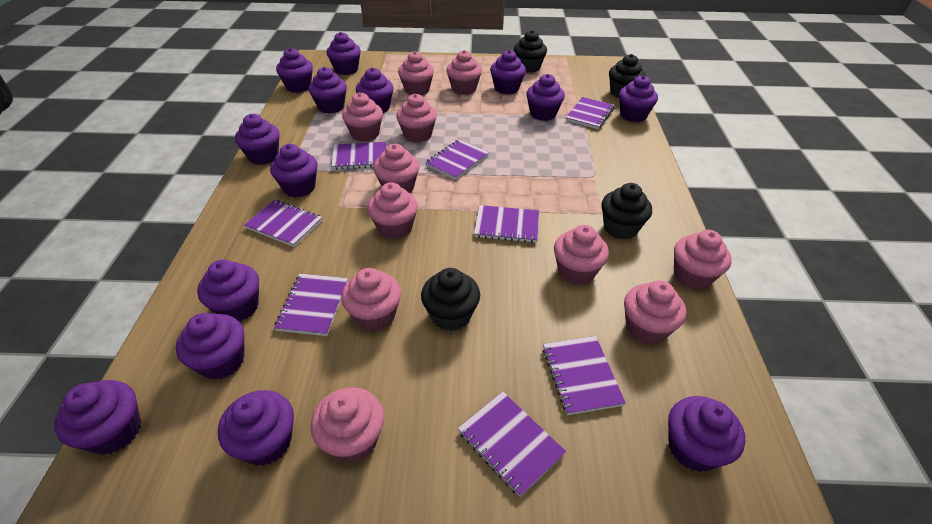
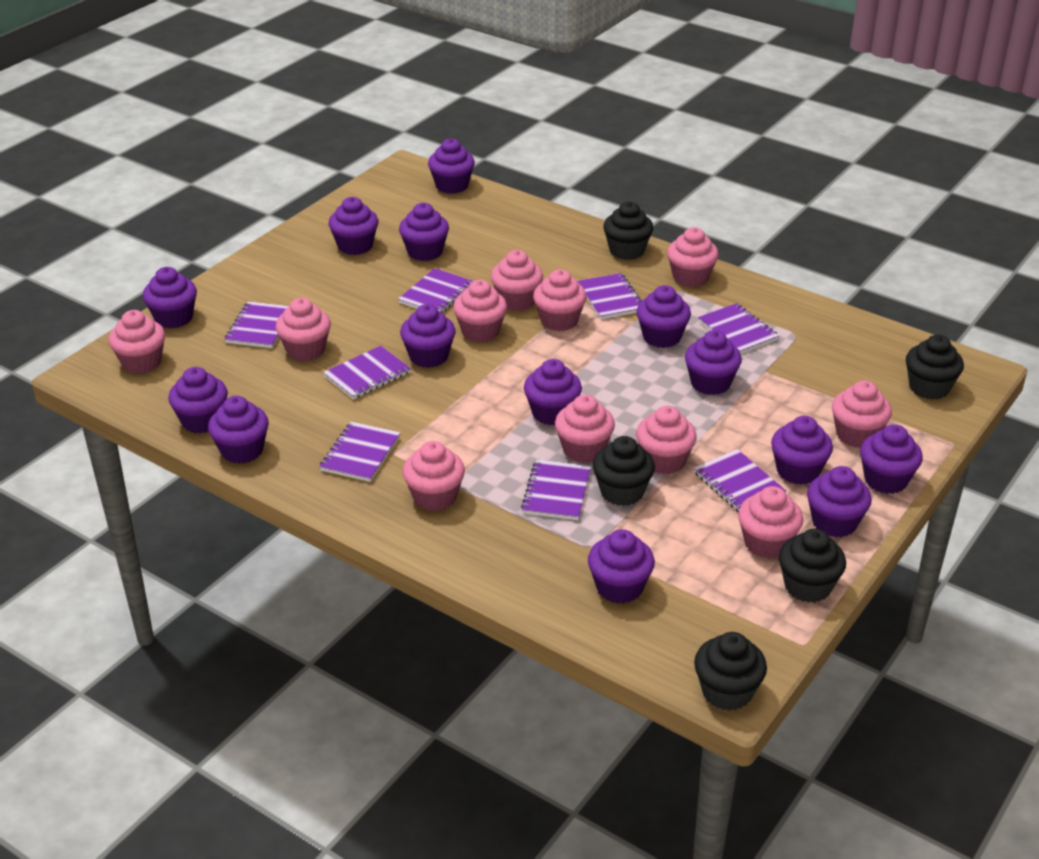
black cupcake: [421,268,480,331] [514,30,547,73] [601,183,652,240] [609,54,645,98] = 4 -> [593,436,655,506] [603,202,653,260] [694,632,767,711] [779,528,846,603] [906,335,964,400] = 5

